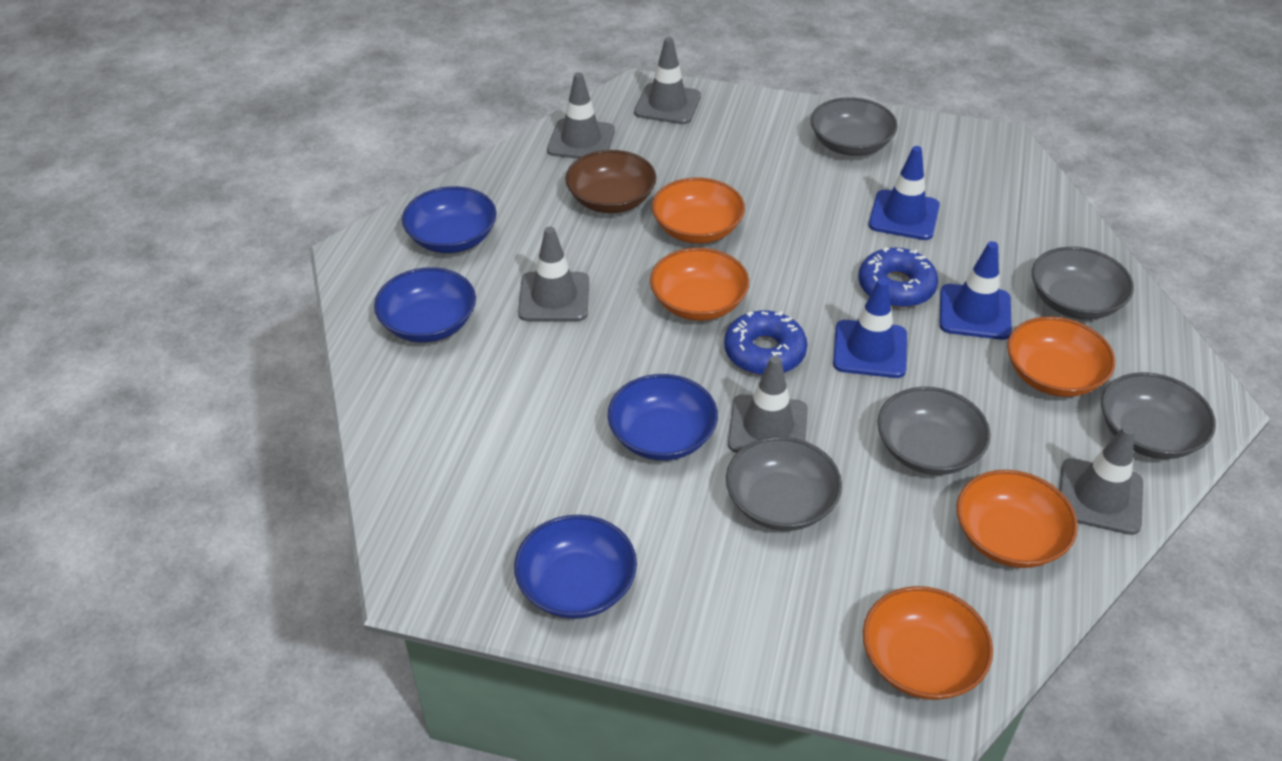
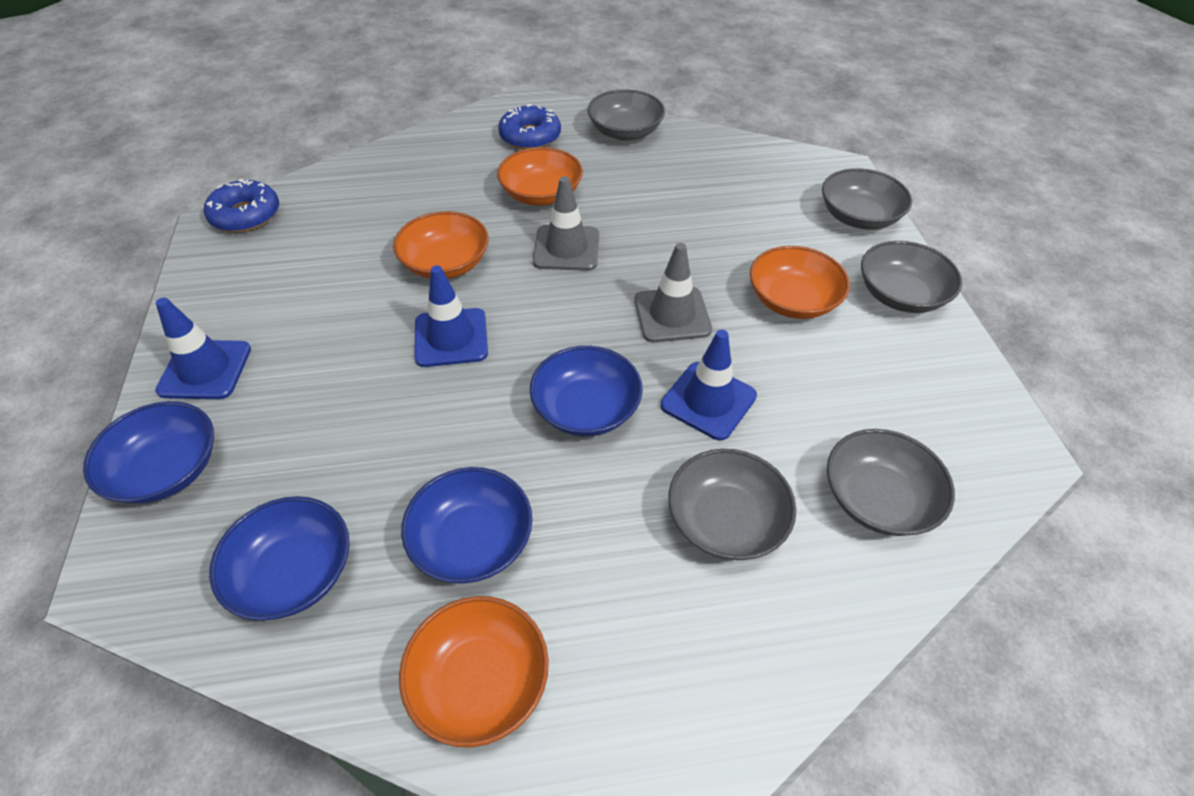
brown bowl: [565,150,656,213] = 1 -> none = 0
grey traffic cone: [518,226,589,321] [547,72,615,159] [634,37,701,124] [728,356,808,453] [1059,425,1143,535] = 5 -> [533,176,599,271] [634,243,712,342] = 2
orange bowl: [650,248,749,321] [652,178,745,244] [863,586,993,700] [957,470,1078,568] [1007,316,1115,397] = 5 -> [393,211,489,279] [399,596,549,747] [497,147,583,206] [750,246,850,319] = 4

